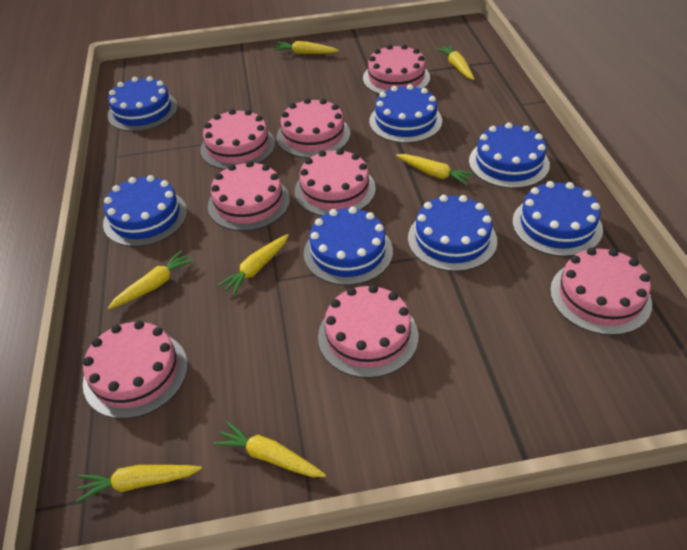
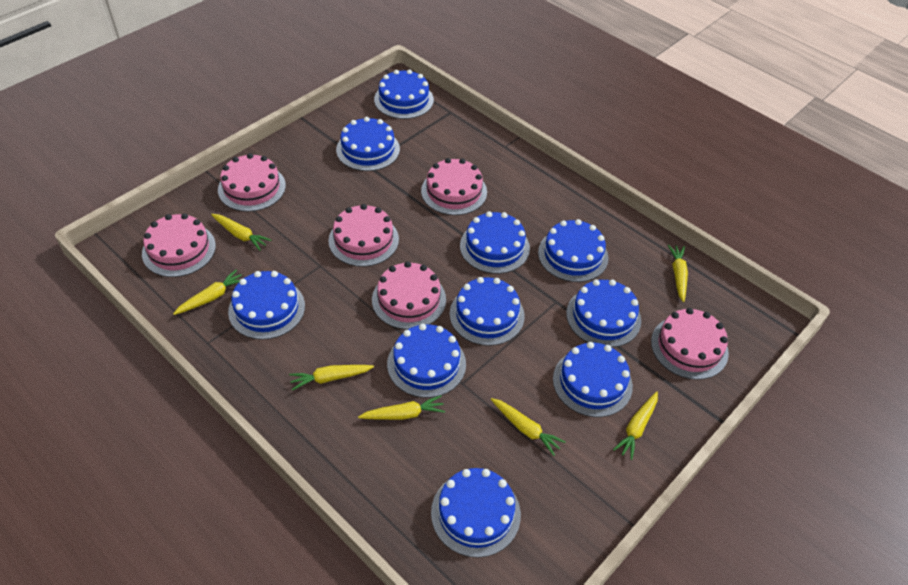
blue cake: [103,175,187,247] [108,76,178,132] [304,207,393,285] [369,84,442,143] [408,195,497,272] [469,123,550,188] [512,181,603,257] = 7 -> [228,271,305,340] [336,117,400,171] [374,69,434,119] [387,324,466,398] [431,468,521,558] [450,277,525,346] [460,211,530,274] [538,219,609,282] [553,342,633,417] [566,279,641,347] = 10
pink cake: [83,320,188,419] [200,109,275,170] [208,161,290,231] [276,98,350,158] [295,149,376,216] [318,285,418,378] [363,44,430,94] [550,248,652,335] = 8 -> [142,213,216,277] [218,153,286,212] [328,204,399,267] [372,261,446,330] [421,158,487,215] [651,308,729,380] = 6

